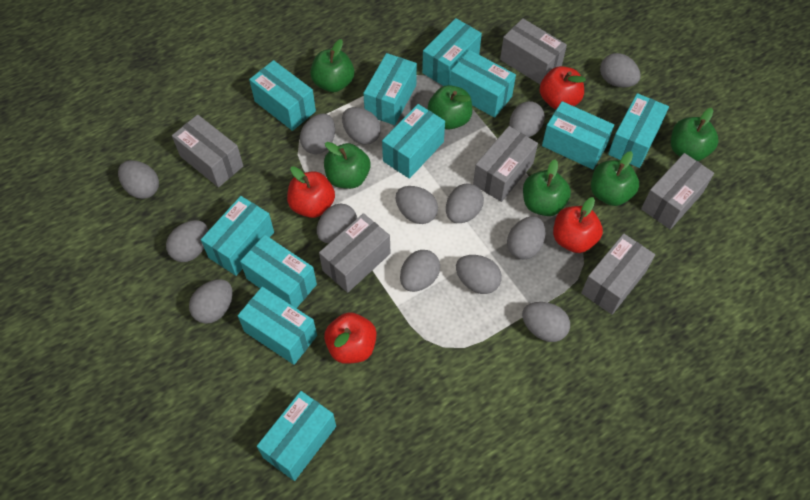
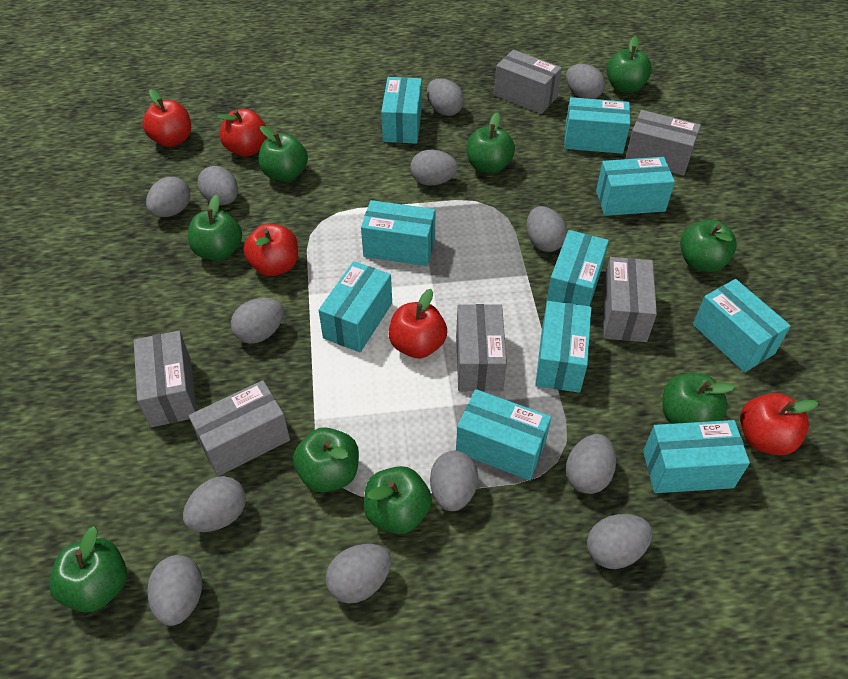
green apple: [310,39,354,92] [324,142,370,189] [428,85,472,130] [523,159,571,216] [591,151,639,206] [671,108,719,161] = 6 -> [49,526,127,612] [188,195,242,261] [259,126,308,182] [293,427,359,492] [364,466,432,534] [467,112,515,174] [607,36,652,93] [663,373,735,424] [680,219,737,272] = 9
grey egg: [118,160,159,199] [166,220,208,262] [189,279,233,324] [300,113,335,154] [317,204,357,243] [342,107,381,145] [396,186,438,224] [400,250,440,292] [446,183,484,223] [456,255,502,294] [507,216,546,260] [509,101,545,137] [522,302,570,342] [600,53,640,87] = 14 -> [146,177,190,217] [147,555,203,626] [183,476,246,532] [198,166,238,205] [231,298,284,344] [326,544,391,604] [410,150,458,186] [427,79,464,116] [430,451,478,511] [527,206,567,252] [566,64,605,99] [566,434,616,494] [587,514,652,569] = 13
red apple: [287,166,335,218] [324,312,377,364] [540,66,586,109] [553,197,603,253] = 4 -> [142,89,191,147] [217,109,267,157] [244,224,298,276] [388,289,447,358] [740,393,818,455] = 5
turquoise box: [201,196,274,276] [238,287,317,365] [240,235,317,308] [249,60,316,131] [257,391,336,481] [363,53,417,125] [382,104,445,179] [422,18,482,86] [450,50,516,118] [542,101,614,169] [608,93,669,168] = 11 -> [319,261,392,352] [361,200,435,266] [381,77,422,144] [456,389,551,480] [535,301,592,393] [546,230,609,306] [564,97,630,154] [596,157,675,216] [643,420,750,493] [693,279,791,372] = 10

